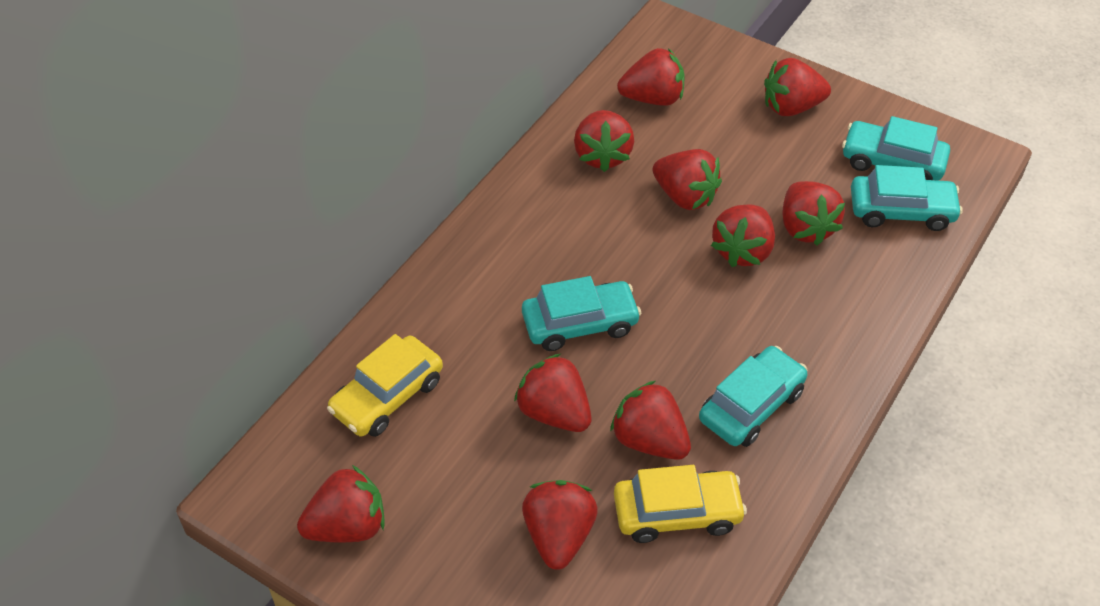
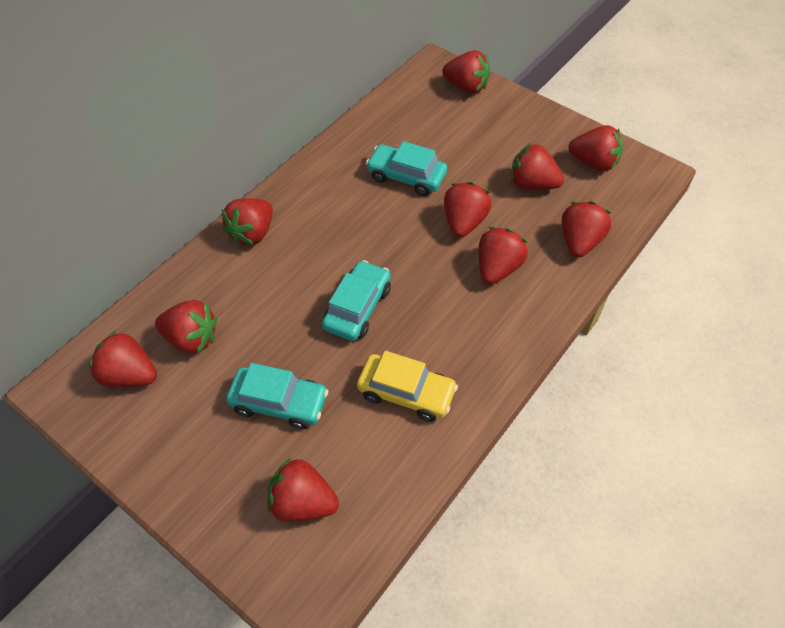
turquoise car: [522,276,641,351] [699,346,808,447] [842,116,950,181] [851,165,963,231] = 4 -> [226,363,328,429] [322,260,391,341] [366,141,447,196] = 3
yellow car: [327,334,443,437] [614,465,747,543] = 2 -> [357,351,458,422] = 1

